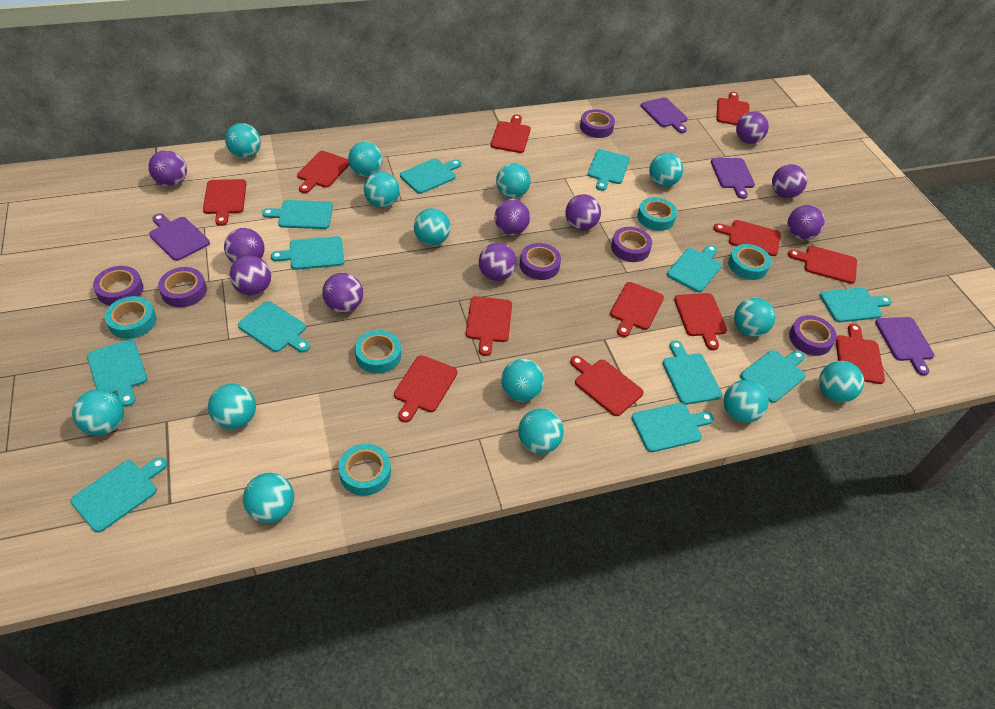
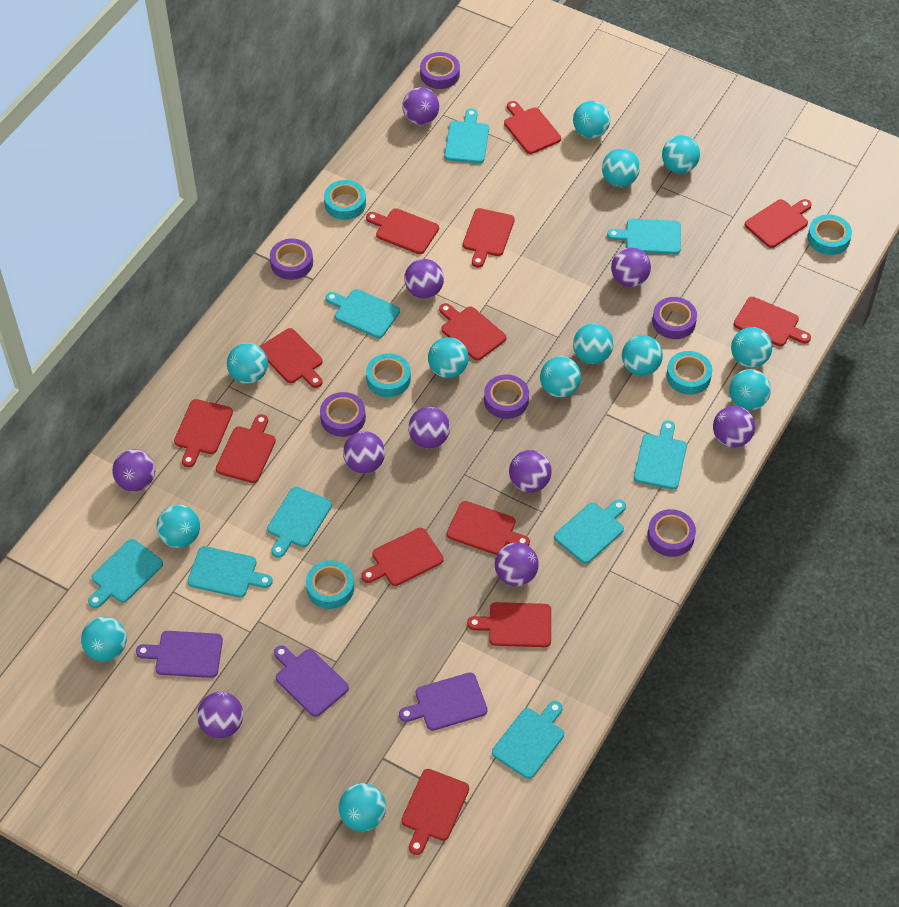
purple cutting board: [149,214,210,261] [641,97,688,133] [711,158,755,199] [875,317,934,376] = 4 -> [136,631,223,678] [274,645,349,717] [399,673,488,731] = 3
red cutting board: [203,179,246,226] [297,151,349,193] [394,355,458,422] [466,296,512,356] [491,114,531,153] [570,356,644,416] [610,282,664,337] [674,293,727,350] [713,220,781,256] [716,92,749,125] [788,246,857,284] [835,323,885,384] = 12 -> [174,399,233,467] [216,414,276,483] [260,328,323,388] [361,528,444,586] [366,208,439,254] [401,769,469,855] [439,303,506,360] [447,501,530,555] [463,208,515,268] [467,602,551,647] [504,101,561,154] [734,297,811,346] [745,199,812,248] = 13
turquoise ball: [72,389,124,436] [208,384,256,429] [225,123,261,158] [243,473,294,523] [348,142,383,177] [364,172,399,208] [414,208,451,246] [496,163,531,198] [501,359,544,402] [518,409,564,454] [649,153,683,187] [724,380,769,423] [734,298,775,337] [819,361,864,403] = 14 -> [81,616,127,662] [157,505,200,548] [227,343,268,384] [339,783,386,831] [428,337,469,378] [540,356,581,398] [573,101,610,138] [573,323,614,364] [602,149,640,187] [622,335,663,376] [662,135,700,174] [729,369,771,410] [731,327,772,368] = 13
turquoise cutting board: [70,457,167,532] [87,339,147,407] [238,301,310,353] [262,200,333,229] [271,236,344,270] [400,159,461,194] [588,149,630,191] [632,403,714,452] [663,340,722,405] [667,245,722,292] [740,350,806,403] [820,287,892,322] = 12 -> [88,539,163,608] [187,546,273,598] [267,487,332,558] [325,289,400,338] [444,109,489,163] [492,701,564,779] [554,499,626,564] [607,219,681,254] [634,420,687,490] = 9

